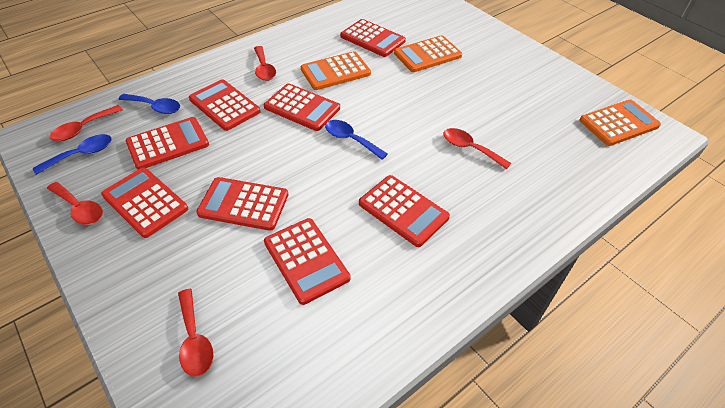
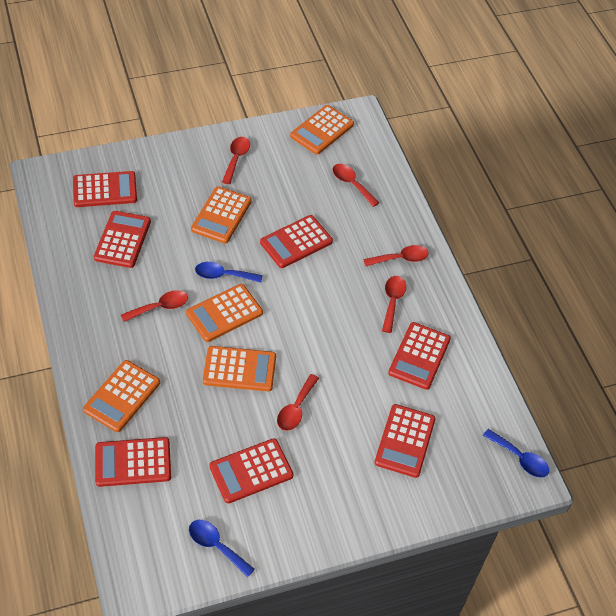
orange calculator: [301,51,371,90] [394,35,462,72] [579,100,661,146] = 3 -> [83,360,160,432] [186,284,263,342] [191,186,252,243] [203,346,276,391] [290,105,354,154] = 5
red calculator: [101,168,188,238] [126,117,209,170] [189,79,260,131] [196,177,288,231] [264,83,340,131] [264,218,350,305] [340,19,406,57] [359,175,450,247] = 8 -> [73,171,137,207] [94,211,151,268] [95,437,171,487] [209,438,293,504] [260,215,333,268] [374,404,436,478] [388,322,451,390] = 7
red spoon: [47,182,103,225] [50,105,123,141] [178,289,213,377] [254,46,276,81] [443,128,511,169] = 5 -> [121,290,188,322] [222,137,250,184] [277,374,319,431] [333,164,379,207] [363,245,429,266] [382,276,406,333] = 6

